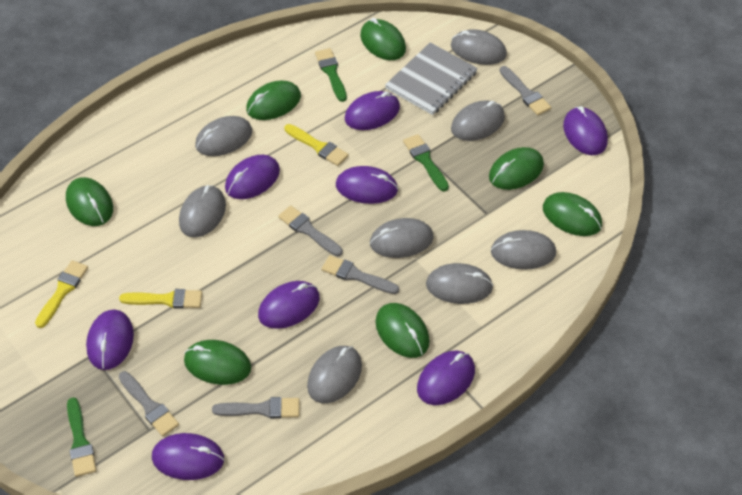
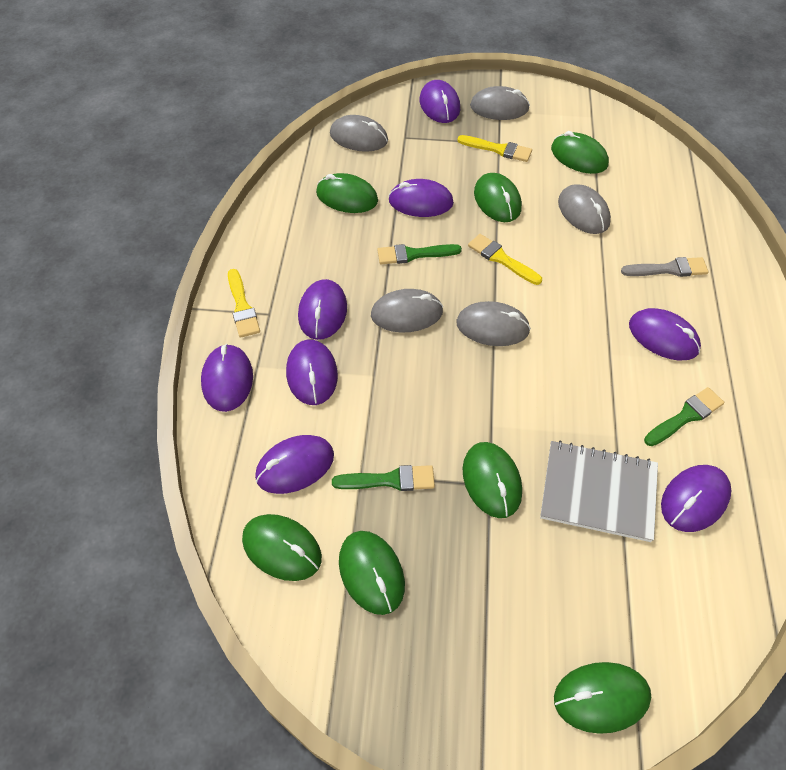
grey brush: [119,371,179,436] [212,397,300,419] [278,206,343,256] [321,255,399,294] [499,66,551,115] = 5 -> [621,257,708,277] = 1
grey mouse: [179,185,226,238] [195,116,252,156] [307,346,362,403] [370,218,434,258] [426,263,493,304] [451,29,507,65] [451,100,505,141] [491,230,556,270] = 8 -> [330,115,388,152] [371,289,443,333] [456,301,531,346] [470,86,530,120] [558,184,611,234] = 5

